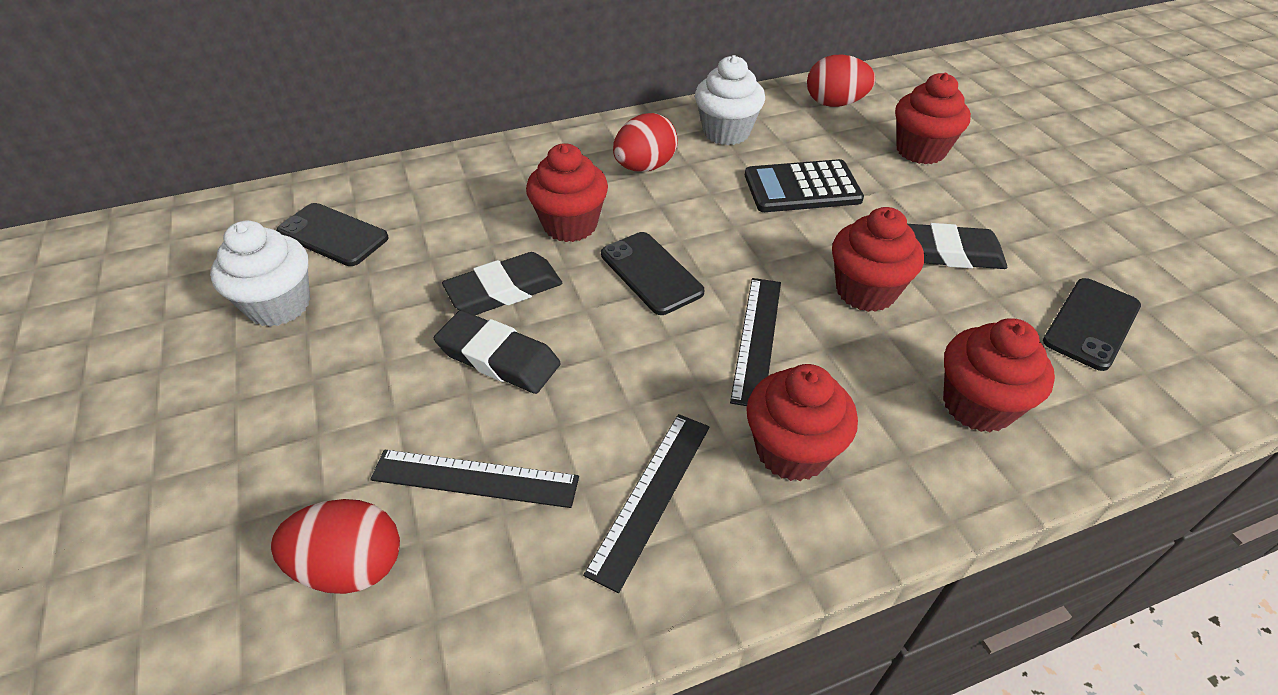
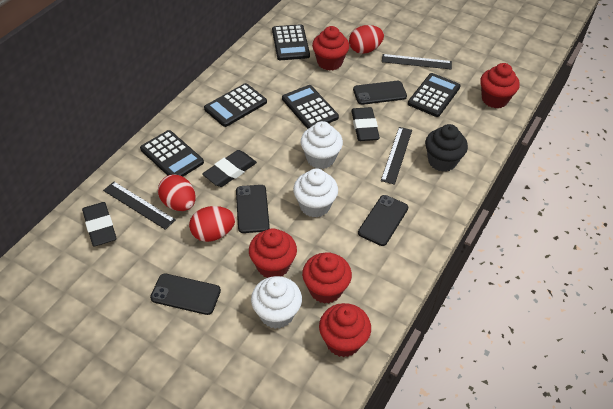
black calculator: [745,159,864,212] = 1 -> [140,130,204,177] [204,83,267,127] [272,24,310,60] [282,85,339,129] [408,73,461,117] = 5
black cupcake: none = 0 -> [425,124,468,172] = 1
black phone: [276,203,389,266] [601,232,704,315] [1043,278,1141,371] = 3 -> [150,273,221,315] [236,185,270,233] [353,81,407,105] [358,195,408,246] = 4
white cupcake: [210,220,310,327] [695,55,765,145] = 2 -> [251,276,302,329] [293,168,338,217] [301,121,343,169] = 3

